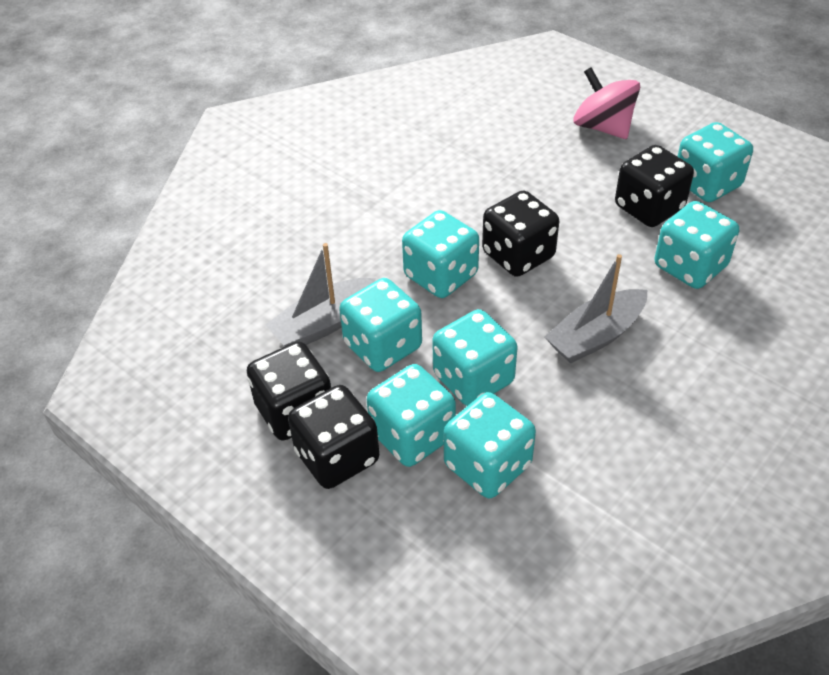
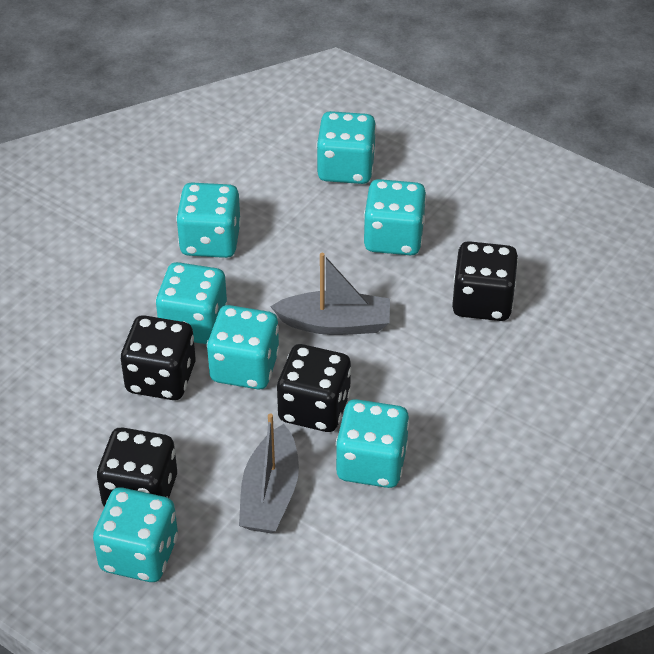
pink spinning top: [573,67,640,139] = 1 -> none = 0

